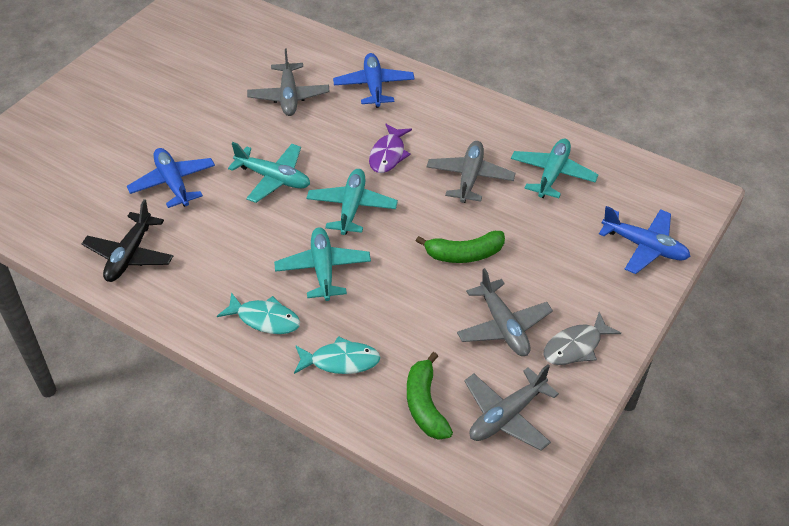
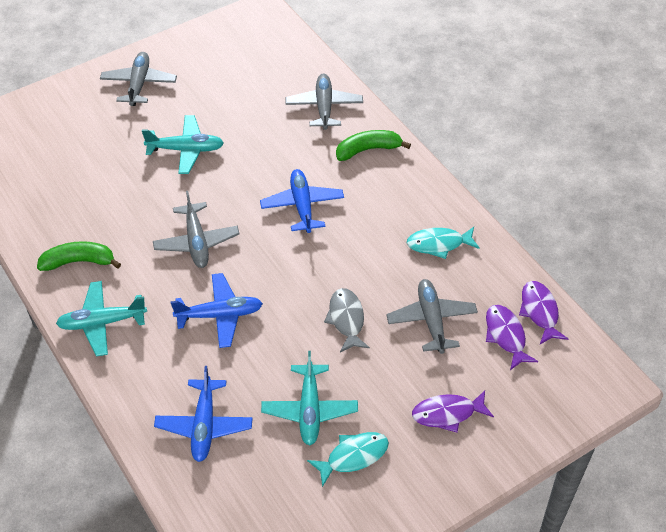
black plane: [82,199,173,282] = 1 -> none = 0
purple fish: [369,124,412,173] = 1 -> [412,391,494,433] [486,305,538,370] [519,281,568,344] = 3
turquoise plane: [228,142,310,203] [274,227,371,301] [306,169,398,235] [511,139,599,198] = 4 -> [56,281,147,357] [142,115,224,174] [261,351,358,445] = 3

